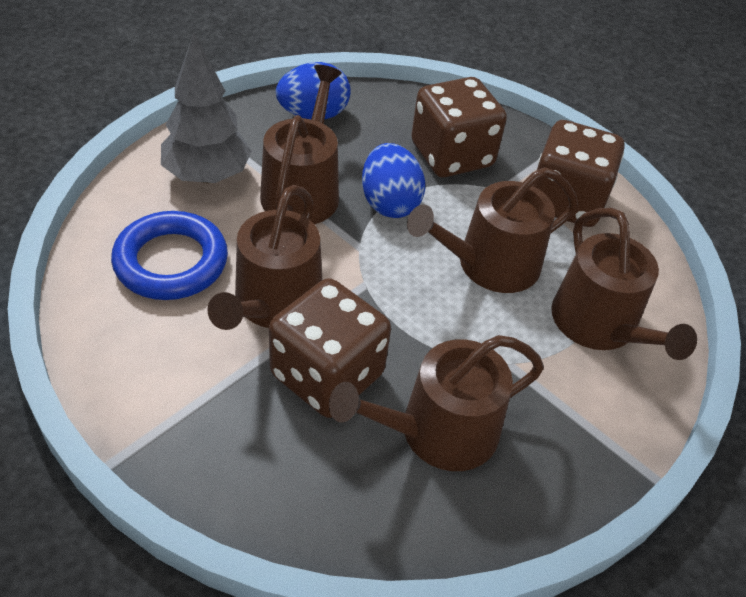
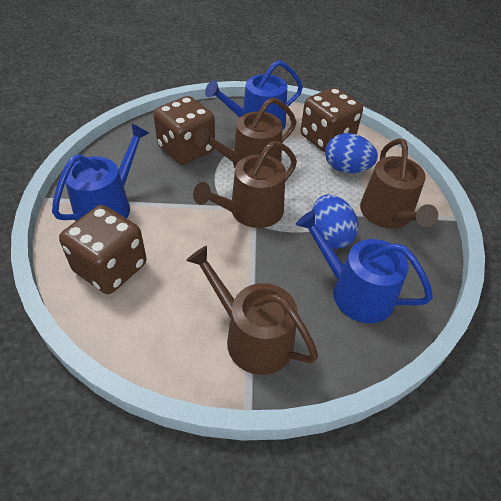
blue ring: [111,211,228,300] = 1 -> none = 0
blue watering can: none = 0 -> [52,123,149,221] [205,60,303,130] [296,210,433,323] = 3
brown watering can: [207,185,322,330] [260,65,342,224] [329,335,544,471] [407,167,578,293] [551,208,697,360] = 5 -> [186,246,318,375] [193,141,297,228] [195,97,296,168] [360,138,438,229] = 4
grey tree: [161,32,252,183] = 1 -> none = 0

